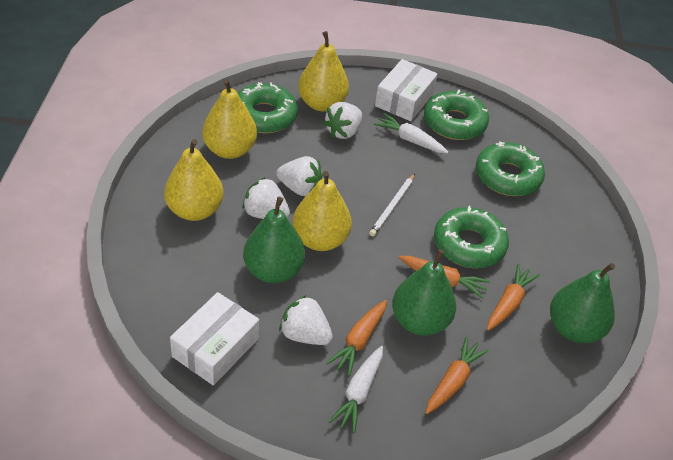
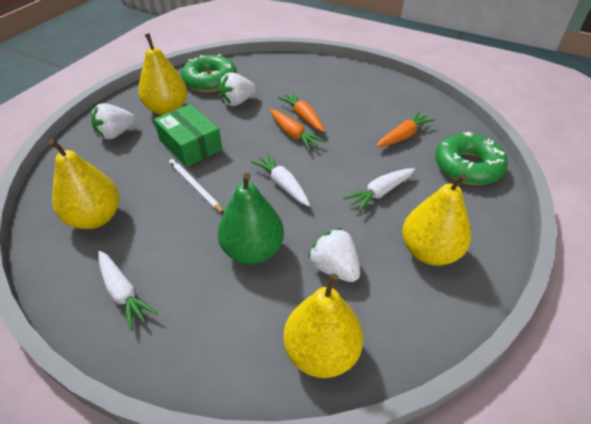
green box: none = 0 -> [154,104,222,167] = 1
green donut: [238,82,298,133] [424,90,489,140] [434,206,509,268] [476,142,545,196] = 4 -> [181,54,237,92] [435,132,508,185] = 2
green pear: [243,197,305,283] [392,249,456,336] [550,263,615,343] = 3 -> [218,173,284,264] = 1
orange carrot: [326,300,387,376] [399,256,490,299] [426,337,489,414] [487,263,540,331] = 4 -> [270,109,325,150] [278,92,325,132] [376,111,435,147] = 3
white box: [170,292,259,385] [375,59,438,121] = 2 -> none = 0
white carrot: [328,346,383,434] [374,113,448,154] = 2 -> [99,251,158,331] [251,153,310,206] [343,168,415,212] = 3
white strawberry: [242,177,290,219] [276,156,322,196] [279,295,333,345] [323,102,362,139] = 4 -> [91,103,135,140] [218,72,256,106] [308,228,360,282] = 3

